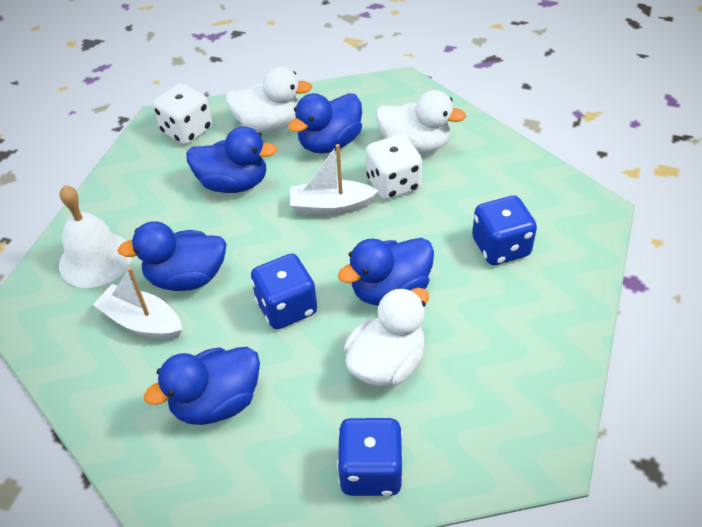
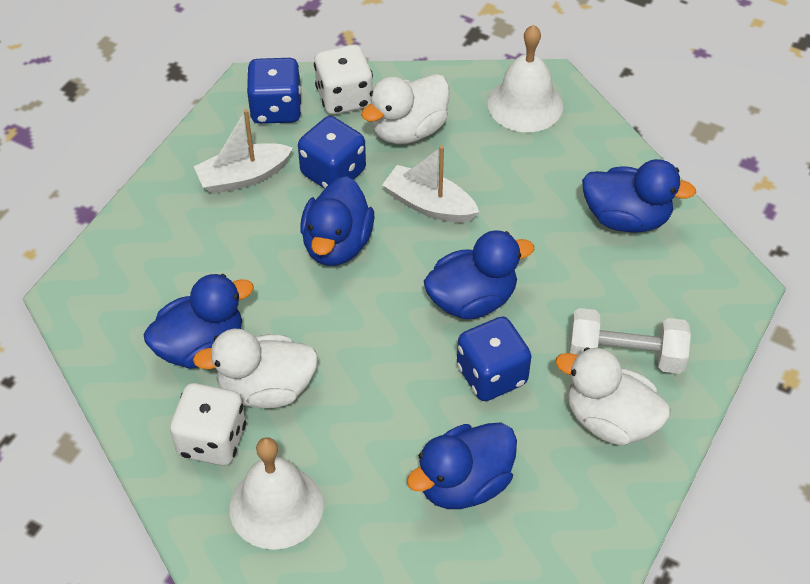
white bell: [59,185,132,288] = 1 -> [230,437,323,550] [488,25,563,132] = 2
white dumbbell: none = 0 -> [569,308,691,374] = 1

